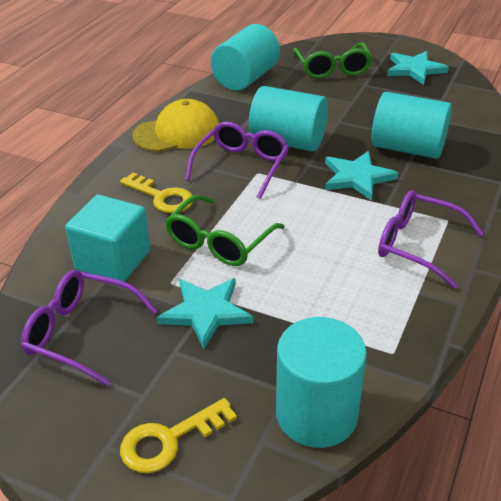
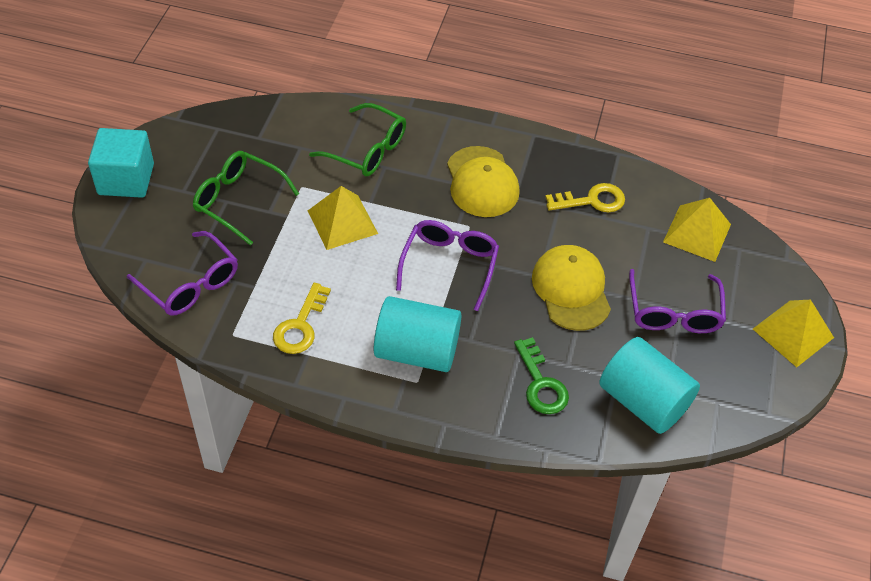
green key: none = 0 -> [514,337,569,414] = 1
turquoise cylinder: [211,24,280,91] [249,86,328,152] [276,317,367,448] [371,92,452,159] = 4 -> [374,296,461,372] [599,337,700,434] = 2
turquoise star: [157,278,253,349] [325,151,399,201] [387,51,449,85] = 3 -> none = 0
yellow cap: [132,99,219,152] = 1 -> [447,146,520,217] [532,245,611,331] = 2
yellow pyramid: none = 0 -> [308,186,378,250] [663,198,731,262] [753,299,834,367] = 3

